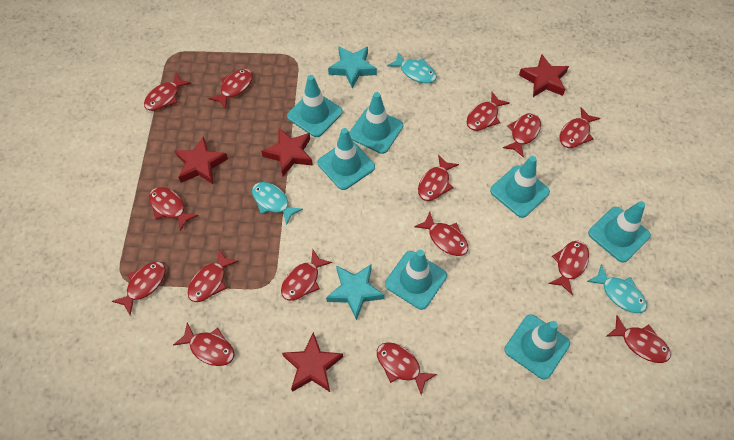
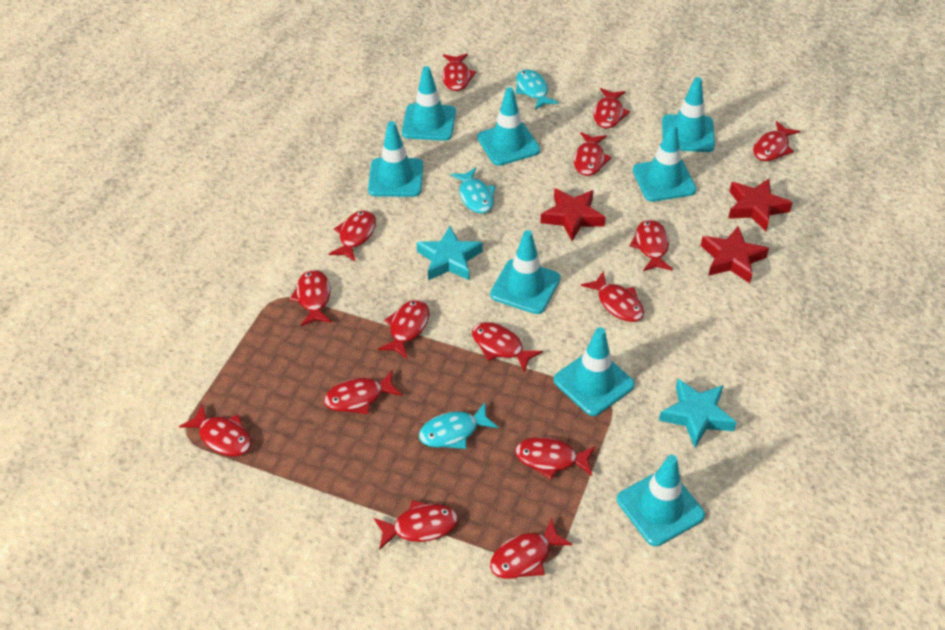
red star: [174,136,228,184] [261,128,313,176] [282,332,343,392] [519,54,569,97] = 4 -> [540,188,606,241] [701,226,769,283] [728,179,793,231] = 3
turquoise traffic cone: [287,75,343,137] [318,128,375,190] [349,92,403,154] [385,250,447,310] [490,156,550,218] [504,315,570,379] [588,201,651,263] = 7 -> [368,121,423,197] [402,66,456,141] [477,87,540,166] [490,230,561,314] [554,327,635,416] [617,455,705,546] [633,123,697,202] [662,77,715,152] = 8

